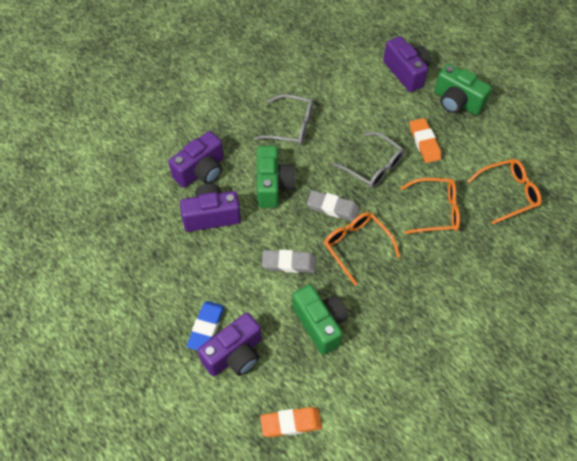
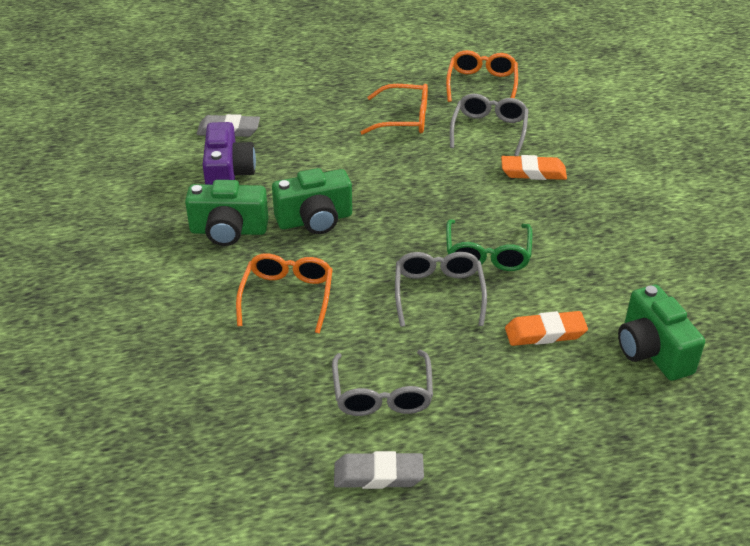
blue eraser: [187,301,225,351] = 1 -> none = 0
green glasses: none = 0 -> [446,220,533,271] = 1
grey glasses: [255,94,314,145] [332,132,405,188] = 2 -> [332,350,433,416] [395,252,487,327] [450,94,529,156] = 3
purple camera: [169,131,224,188] [180,183,241,232] [198,313,262,376] [383,36,431,92] = 4 -> [203,122,256,185] = 1

